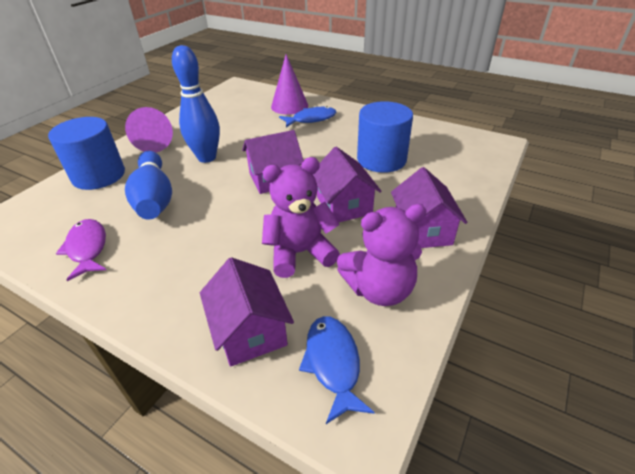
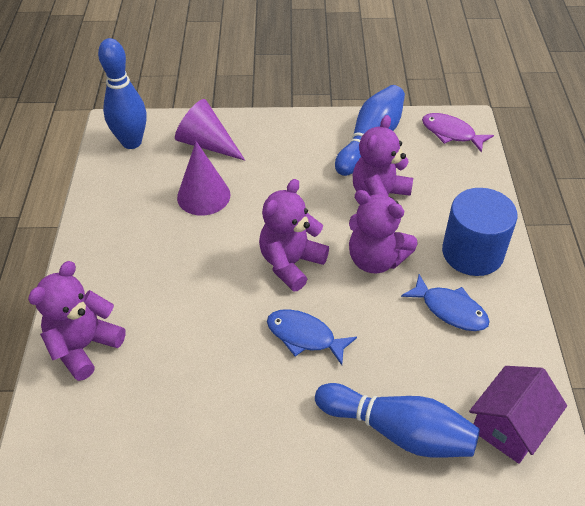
blue bowling pin: [125,151,172,220] [172,45,220,163] = 2 -> [98,38,146,149] [315,383,480,458] [335,85,405,176] = 3
blue cylinder: [48,117,125,190] [357,101,413,173] = 2 -> [442,188,518,276] = 1
purple house: [200,257,294,367] [242,130,304,194] [313,147,382,223] [391,167,467,248] = 4 -> [469,366,567,464] = 1
purple teddy bear: [262,157,340,278] [337,204,427,306] = 2 -> [28,261,126,381] [259,179,329,291] [349,190,418,273] [353,115,413,205] = 4

